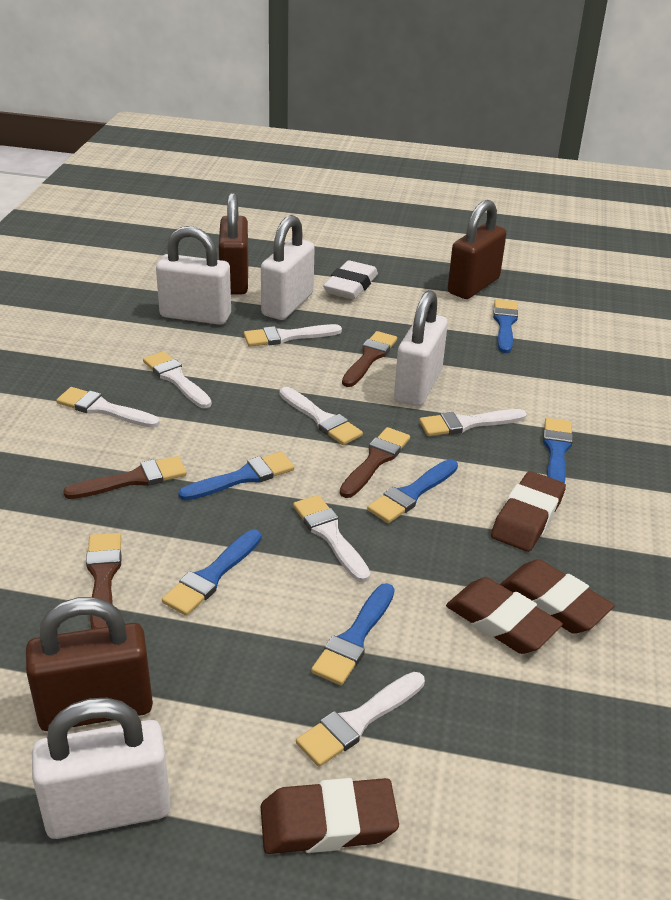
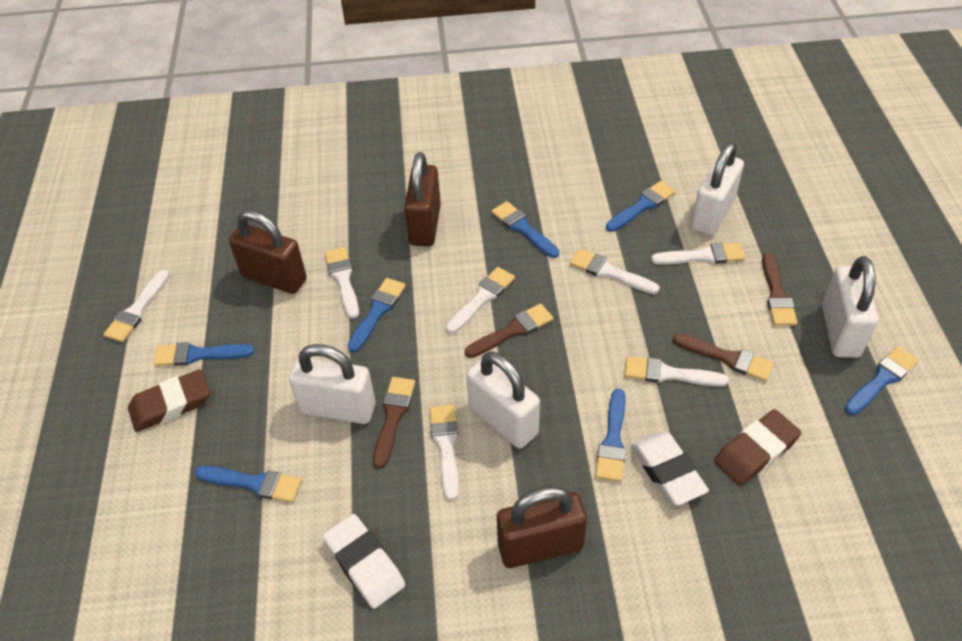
blue brush: [162,530,261,616] [178,451,294,501] [311,583,395,685] [367,459,458,523] [493,299,518,353] [543,418,573,483] = 6 -> [154,342,254,366] [195,466,302,503] [348,278,406,352] [492,201,559,258] [595,389,626,482] [606,181,676,232] [845,346,919,415] = 7
brown eraser: [261,778,399,854] [446,577,563,654] [491,471,566,552] [500,559,615,634] = 4 -> [128,369,210,432] [714,409,801,486] = 2
white eraser: [323,260,378,299] = 1 -> [323,514,405,609] [631,431,709,506] = 2

